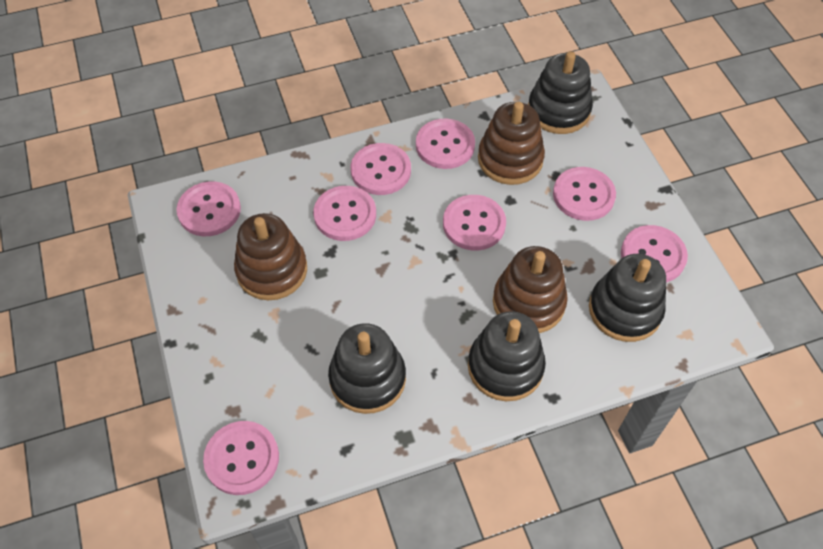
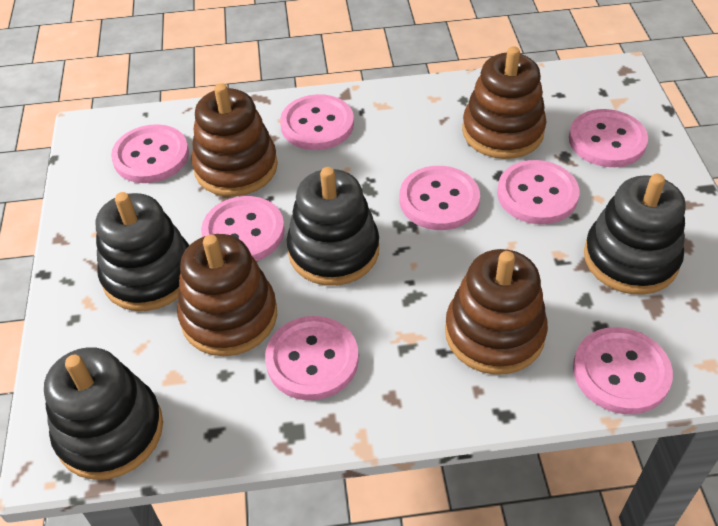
brown stacking toy: [234,213,307,300] [478,102,545,185] [493,246,568,333] = 3 -> [177,234,277,356] [191,83,278,197] [445,249,548,375] [462,46,546,159] = 4

